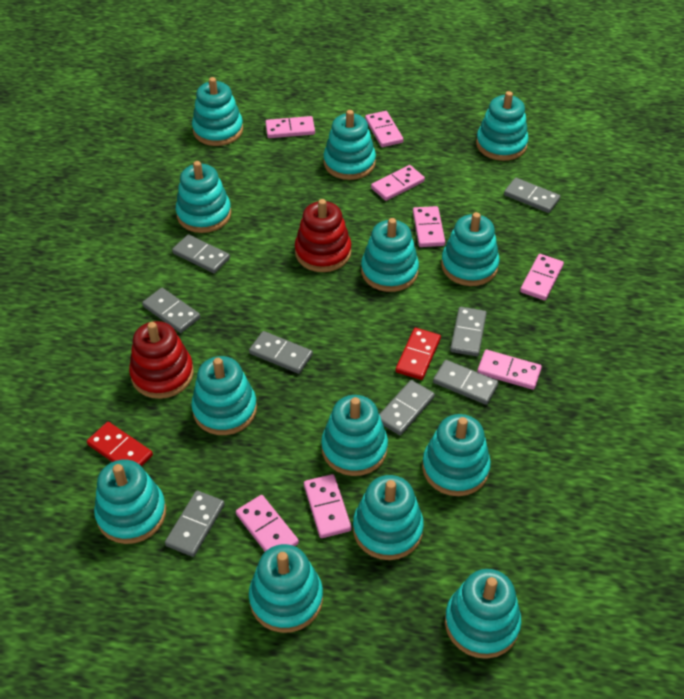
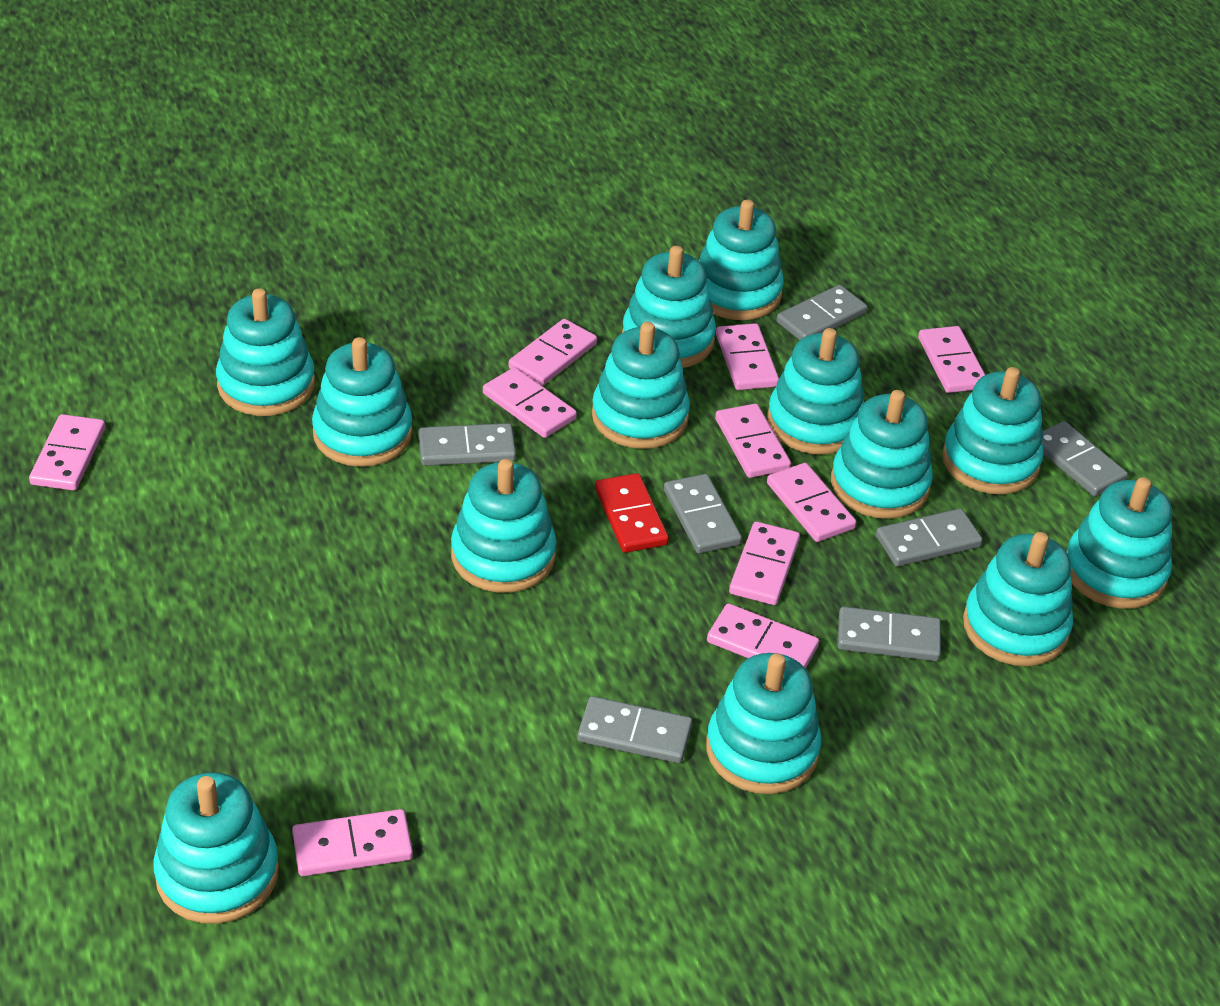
grey domino: [142,288,200,333] [165,491,225,557] [172,234,230,273] [249,331,313,374] [379,380,435,435] [433,360,499,405] [450,307,487,356] [504,178,560,213] = 8 -> [418,423,516,466] [577,696,692,763] [664,474,742,553] [776,285,867,340] [838,607,941,661] [876,508,983,567] [1042,421,1128,496] = 7
pink domino: [236,495,299,552] [265,116,315,138] [304,474,352,538] [365,111,404,147] [371,165,425,201] [413,206,445,247] [477,350,542,390] [520,254,564,301] = 8 -> [29,414,105,491] [292,809,413,876] [483,367,577,438] [509,319,597,386] [707,603,819,668] [715,404,791,478] [716,323,779,390] [729,522,800,605] [767,463,856,542] [918,326,985,393] = 10
red domino: [87,422,153,467] [396,328,441,380] = 2 -> [595,473,669,553] = 1
red stacking toy: [129,321,194,399] [295,199,351,272] = 2 -> none = 0

